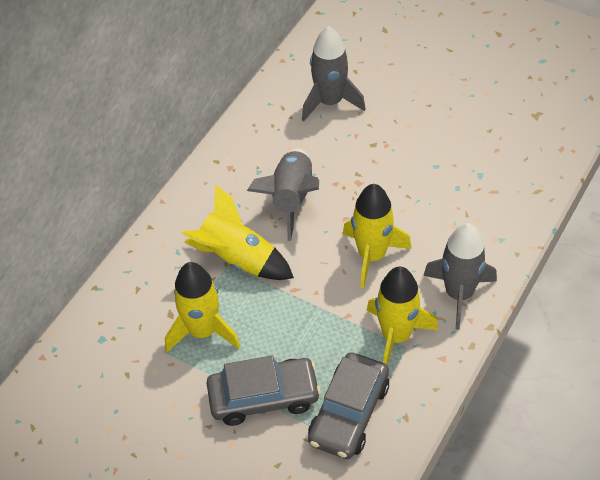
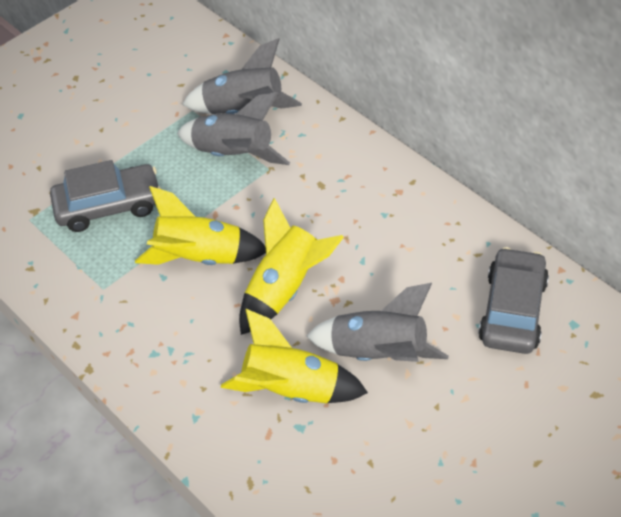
yellow rocket: [165,262,240,352] [182,184,294,280] [343,184,412,289] [366,267,438,366] = 4 -> [135,186,266,265] [221,309,368,403] [239,198,344,335] = 3

